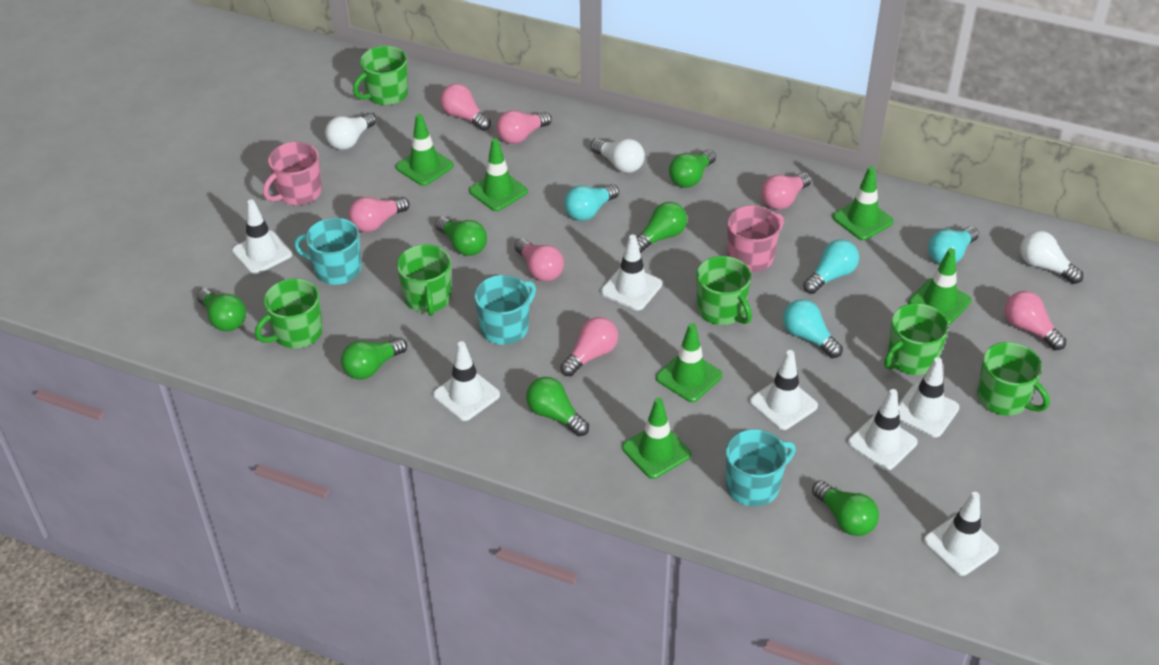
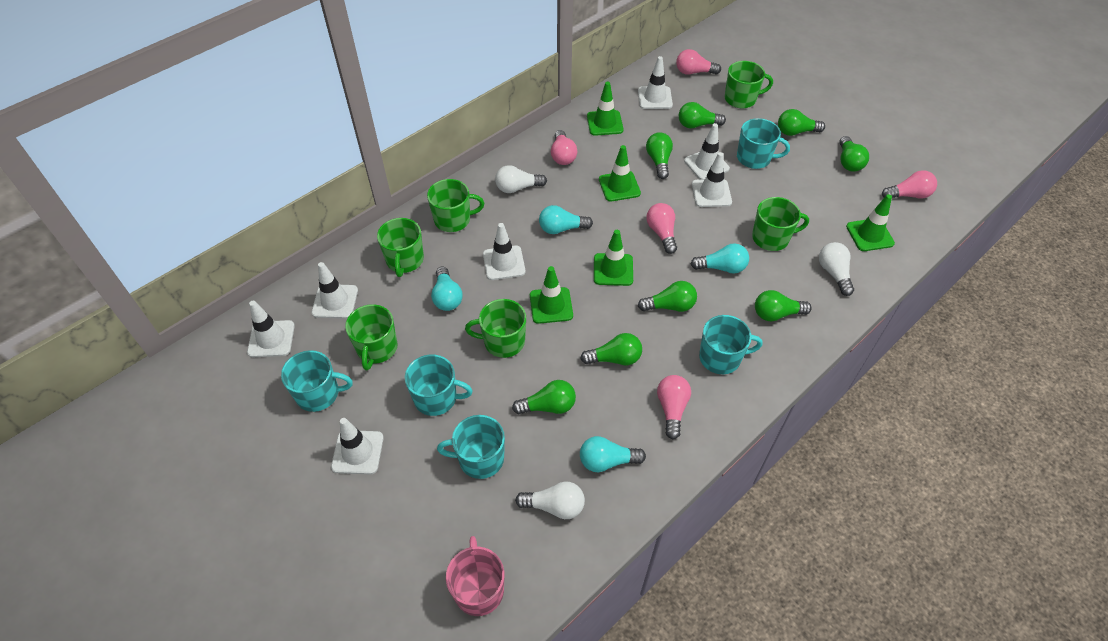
green light bulb: [197,289,246,331] [341,337,407,380] [435,217,487,256] [526,377,589,436] [636,202,687,253] [669,150,716,188] [812,481,879,536] = 7 -> [512,380,576,414] [580,333,642,365] [638,281,697,312] [646,132,673,179] [679,102,726,129] [755,290,812,321] [778,109,825,136] [839,136,869,172] = 8
green traffic cone: [396,114,454,186] [469,138,528,211] [622,398,691,479] [656,323,722,402] [833,166,894,240] [908,248,972,325] = 6 -> [530,266,573,324] [587,82,624,136] [594,230,633,286] [599,145,641,202] [846,194,895,251] = 5
pink light bulb: [349,197,410,232] [440,84,491,131] [496,110,552,144] [515,239,564,282] [560,317,618,377] [761,172,811,210] [1005,291,1066,350] = 7 -> [551,130,577,165] [646,203,677,254] [657,375,691,439] [676,49,721,75] [882,170,937,199] = 5
pink mug: [263,142,322,205] [728,205,784,272] = 2 -> [446,536,504,616] = 1
turquoise mug: [294,218,361,285] [474,275,536,345] [726,429,796,507] = 3 -> [281,350,353,412] [404,355,473,416] [437,415,505,479] [699,315,763,374] [737,118,790,169] = 5

